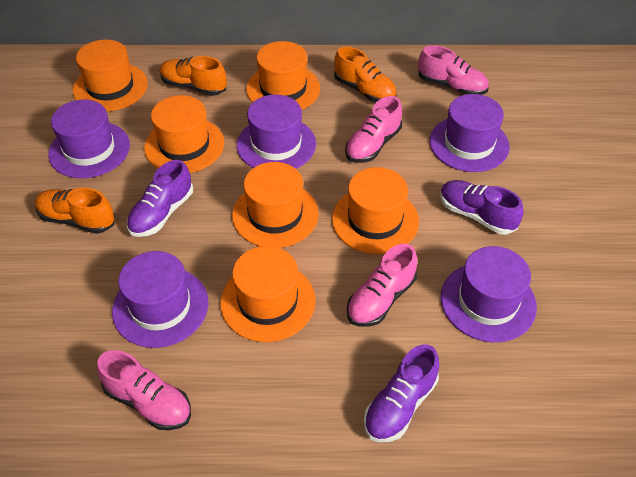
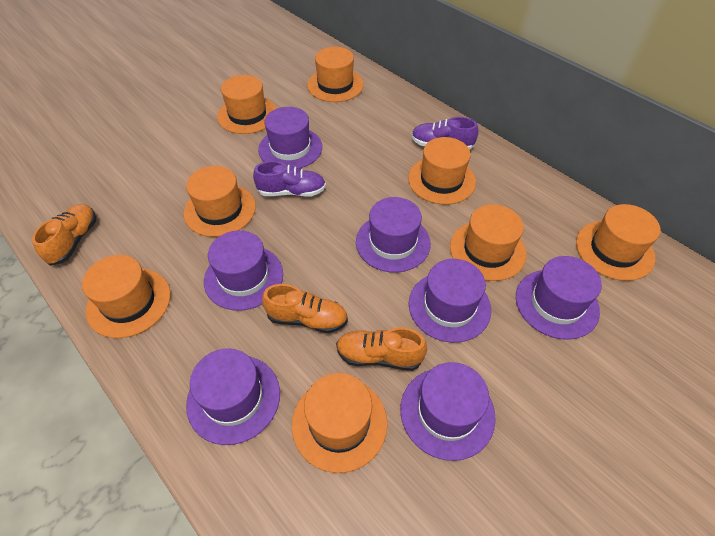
orange hat: [72,40,148,111] [144,95,224,173] [220,246,316,342] [232,162,319,248] [246,41,320,110] [332,167,419,254] = 6 -> [82,255,171,338] [184,166,256,237] [217,75,277,134] [292,373,388,473] [307,47,364,102] [408,137,476,205] [450,204,527,281] [576,204,660,281] = 8
pink shoe: [97,350,191,430] [345,96,402,163] [347,244,417,327] [418,45,489,95] = 4 -> none = 0
purple hat: [48,100,130,178] [112,251,209,348] [237,95,316,169] [430,94,510,172] [441,246,537,342] = 5 -> [186,348,280,445] [204,230,283,311] [258,107,322,169] [356,197,431,273] [400,362,496,461] [409,259,491,343] [516,256,602,340] = 7
purple shoe: [127,160,193,237] [364,344,439,442] [440,180,524,234] = 3 -> [253,161,326,197] [411,117,478,150] = 2

